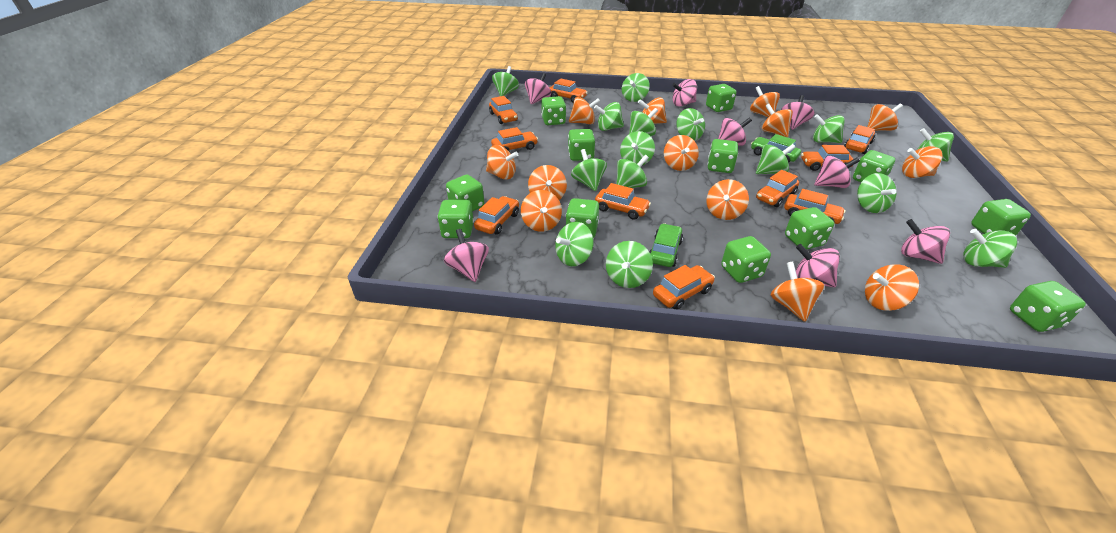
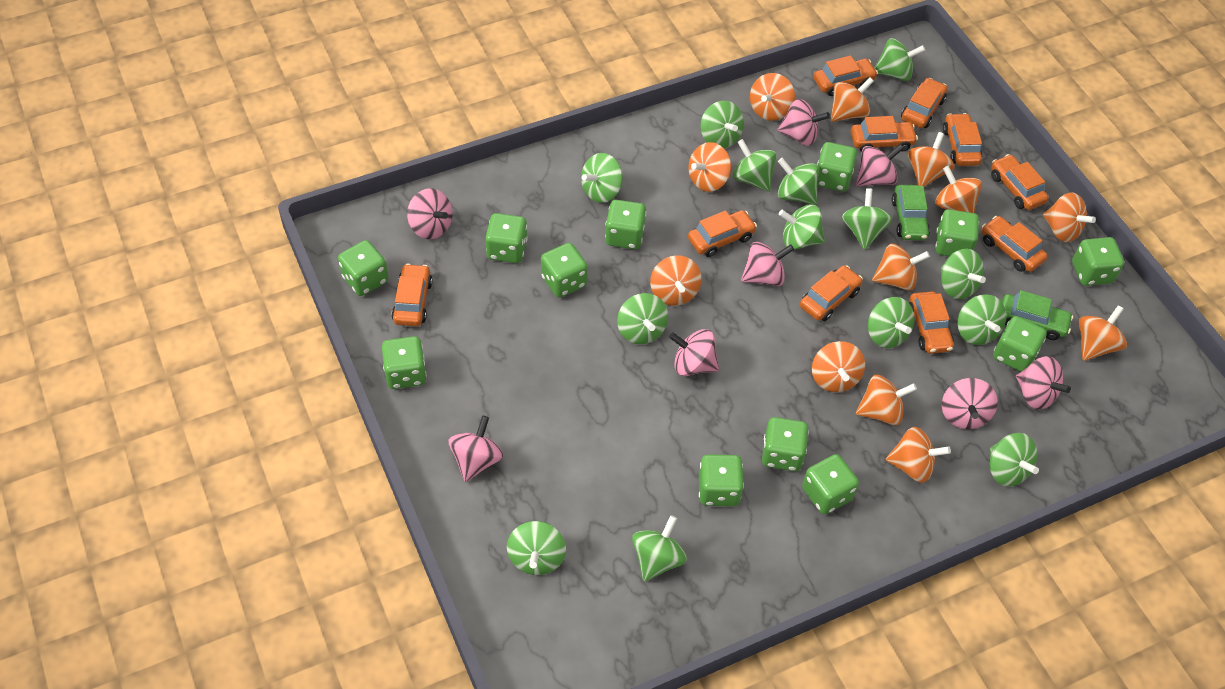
green spinning top: [492,66,519,96] [555,222,594,266] [571,149,607,191] [594,102,624,131] [606,241,653,288] [616,155,649,188] [620,131,655,165] [622,73,650,102] [629,108,658,136] [676,108,705,141] [756,144,795,174] [813,114,845,143] [857,173,897,213] [917,128,954,162] [963,229,1017,268] = 15 -> [507,521,566,575] [581,153,623,203] [617,293,668,344] [632,515,687,582] [700,101,744,148] [733,139,776,192] [777,158,819,205] [779,205,825,250] [842,188,893,250] [868,297,914,348] [874,38,925,81] [941,249,986,299] [957,294,1006,345] [990,433,1039,486] = 14
orange spinning top: [486,145,518,179] [521,190,562,232] [528,165,567,200] [569,97,600,124] [638,97,667,124] [664,135,699,171] [706,179,749,220] [750,86,780,117] [762,104,793,137] [771,262,824,322] [865,264,919,311] [867,103,903,131] [902,146,943,178] = 13 -> [650,256,702,306] [688,142,731,192] [750,73,795,121] [812,341,865,392] [831,77,874,122] [856,375,917,425] [872,244,930,291] [886,427,951,483] [908,132,955,187] [935,166,982,213] [1043,192,1096,242] [1079,305,1127,361] = 12

